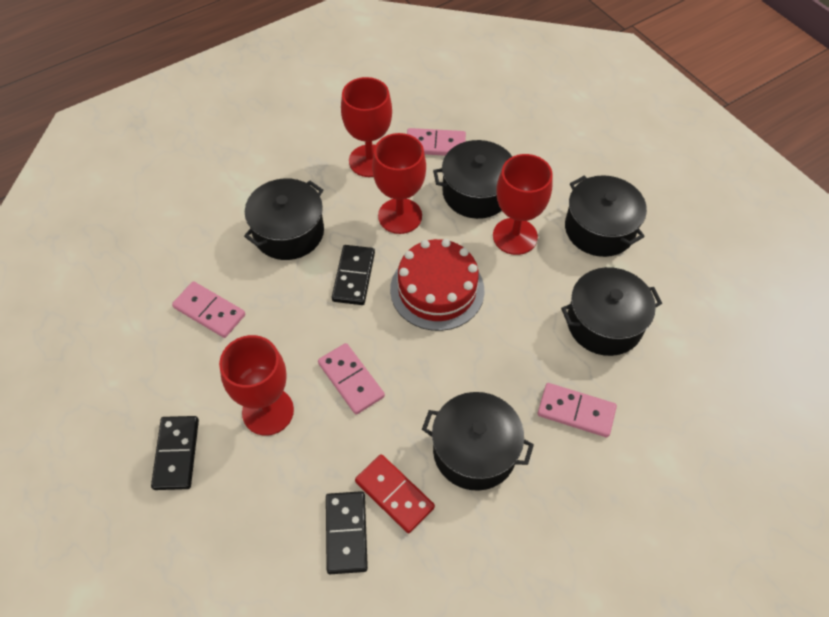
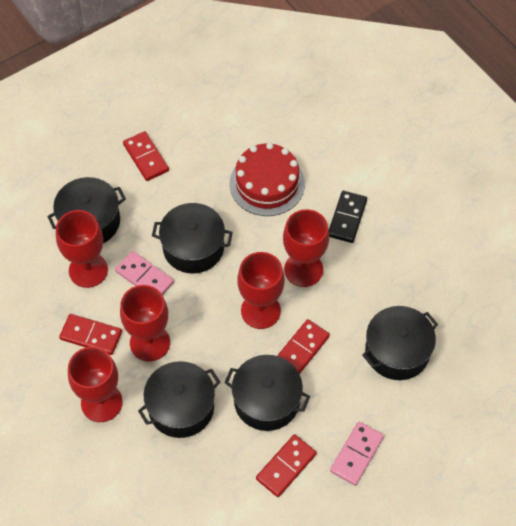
black domino: [151,416,199,490] [326,491,368,574] [332,245,375,305] = 3 -> [329,191,367,243] = 1
pink domino: [172,281,245,338] [318,343,385,415] [407,128,466,156] [538,383,617,437] = 4 -> [115,251,174,295] [330,422,384,486] = 2
red domino: [355,454,435,533] = 1 -> [59,314,122,355] [123,131,169,181] [256,434,317,497] [277,319,330,374] = 4
red goblet: [219,335,294,436] [341,77,392,177] [372,133,426,234] [493,154,553,255] = 4 -> [56,210,108,288] [68,347,123,422] [120,285,170,362] [237,252,285,329] [283,209,329,287] = 5

